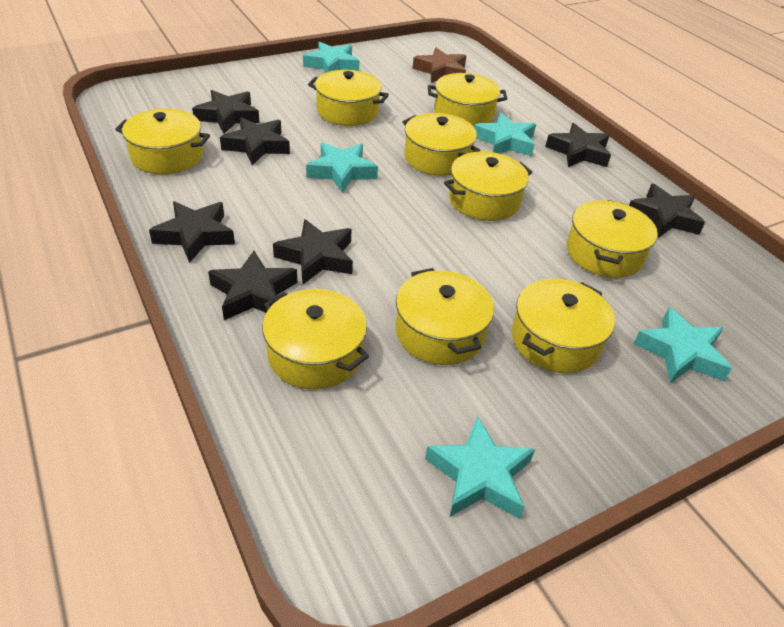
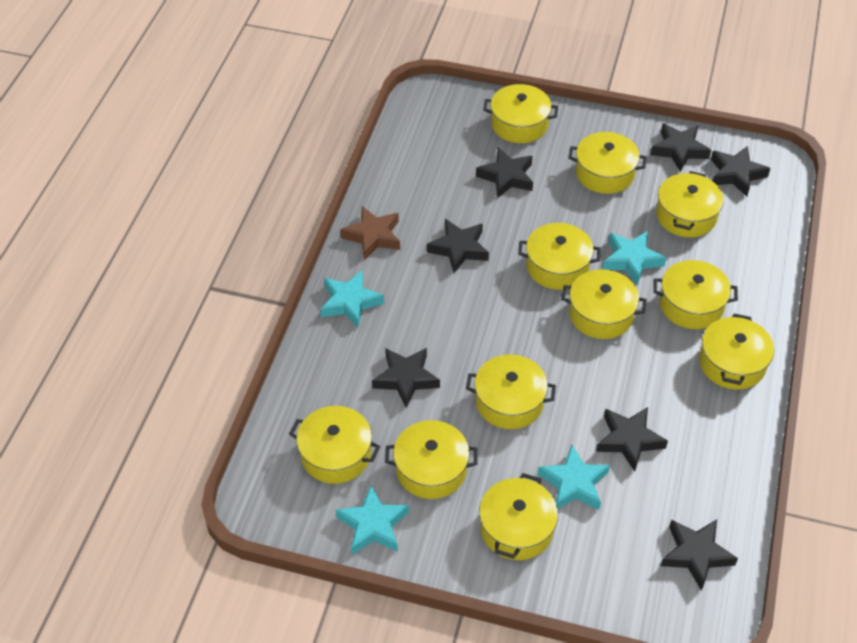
turquoise star: [303,42,360,73] [306,142,378,193] [425,416,535,518] [474,113,536,156] [634,307,732,383] = 5 -> [320,270,384,328] [335,485,409,555] [537,445,610,510] [603,231,666,286] = 4
yellow pot: [115,109,210,174] [262,289,369,389] [308,70,389,126] [396,268,494,365] [402,113,480,176] [428,73,507,127] [444,151,532,221] [512,279,615,373] [567,200,658,278] = 9 -> [289,406,380,484] [385,420,478,499] [466,354,556,429] [479,473,558,560] [483,84,558,143] [518,223,601,290] [561,269,647,339] [568,132,646,194] [653,260,738,329] [656,171,724,237] [699,314,774,390] = 11

